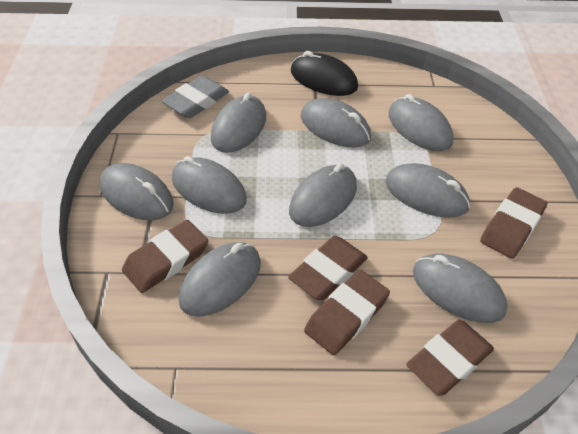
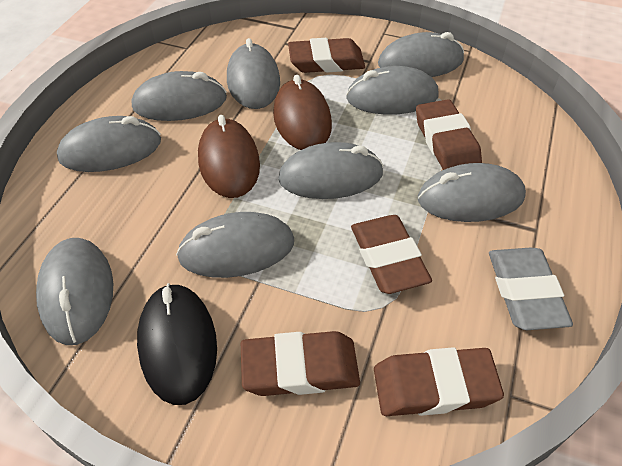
brown mouse: none = 0 -> [198,115,260,198] [273,75,332,150] = 2

